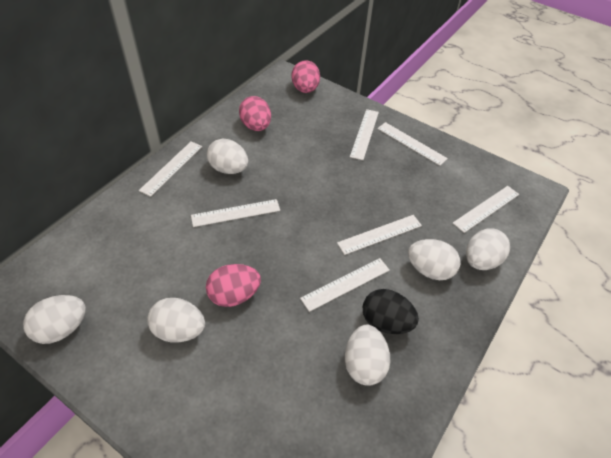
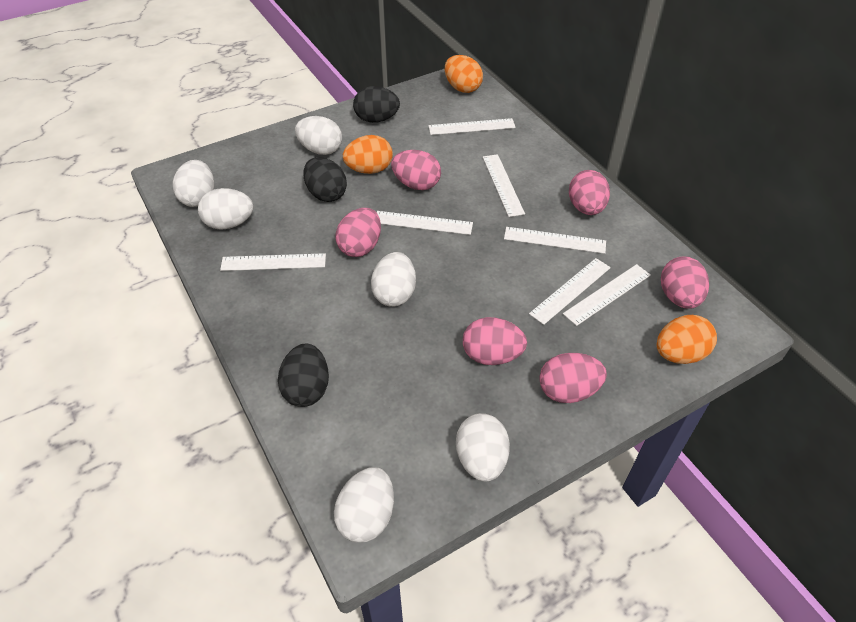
black egg: [363,289,419,334] = 1 -> [278,344,329,407] [303,157,347,202] [353,86,400,123] = 3
orange egg: none = 0 -> [343,135,393,174] [445,55,483,93] [656,315,717,364] = 3
pink egg: [206,264,261,307] [239,96,271,131] [292,60,320,93] = 3 -> [336,208,381,257] [391,150,441,190] [463,317,527,365] [539,353,607,403] [569,170,610,215] [661,256,709,309] = 6

